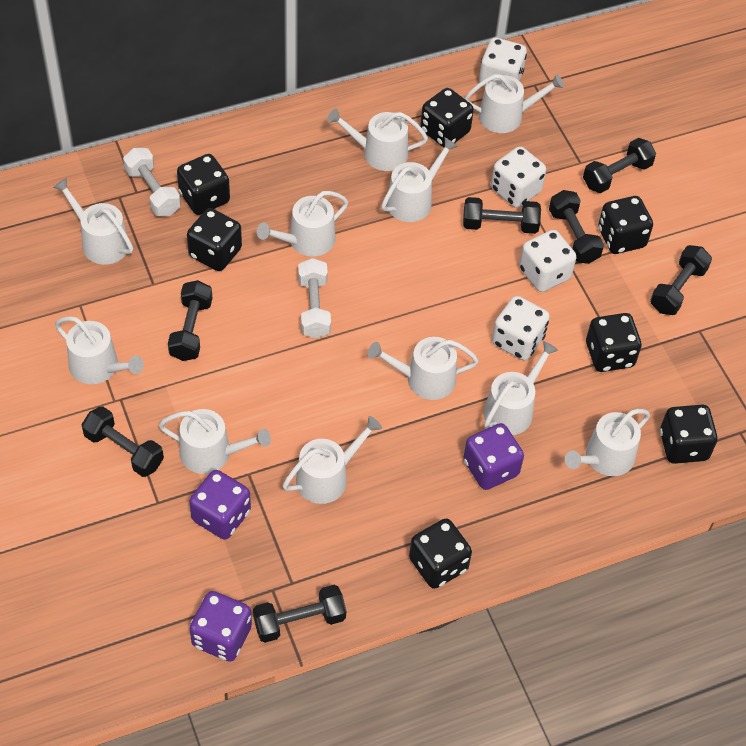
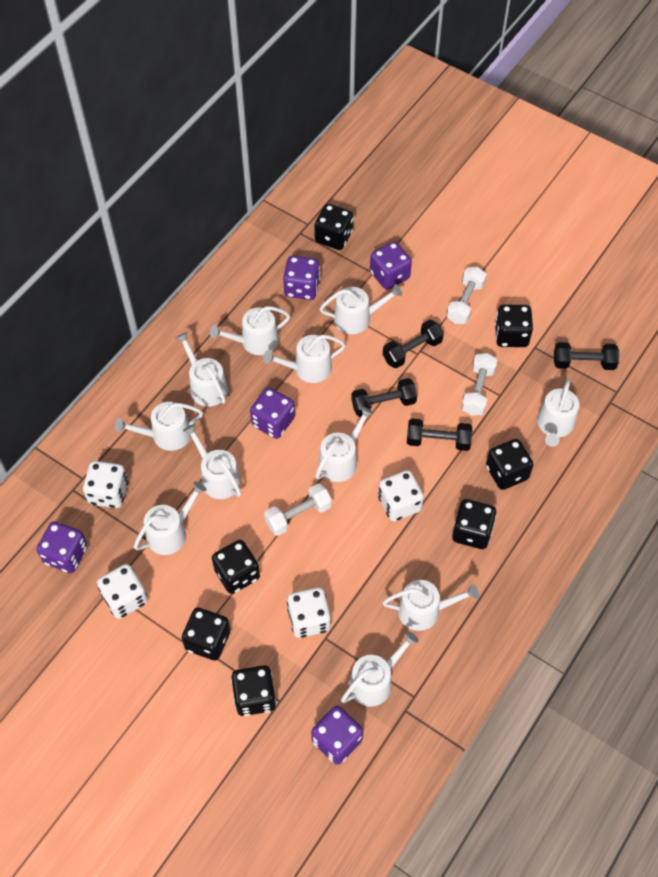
black dumbbell: [81,406,164,477] [168,280,212,361] [253,585,346,643] [463,197,541,234] [549,190,604,264] [583,138,656,193] [650,245,712,315] = 7 -> [351,378,417,417] [383,320,444,368] [407,419,472,451] [554,342,619,370] = 4
purple dice: [189,470,251,540] [190,591,252,662] [463,423,524,490] = 3 -> [37,521,87,573] [250,388,295,439] [283,256,320,300] [311,706,363,764] [370,241,412,290] = 5
white dumbbell: [123,148,181,216] [298,258,331,338] = 2 -> [264,483,332,536] [446,267,487,324] [462,353,498,416] = 3

